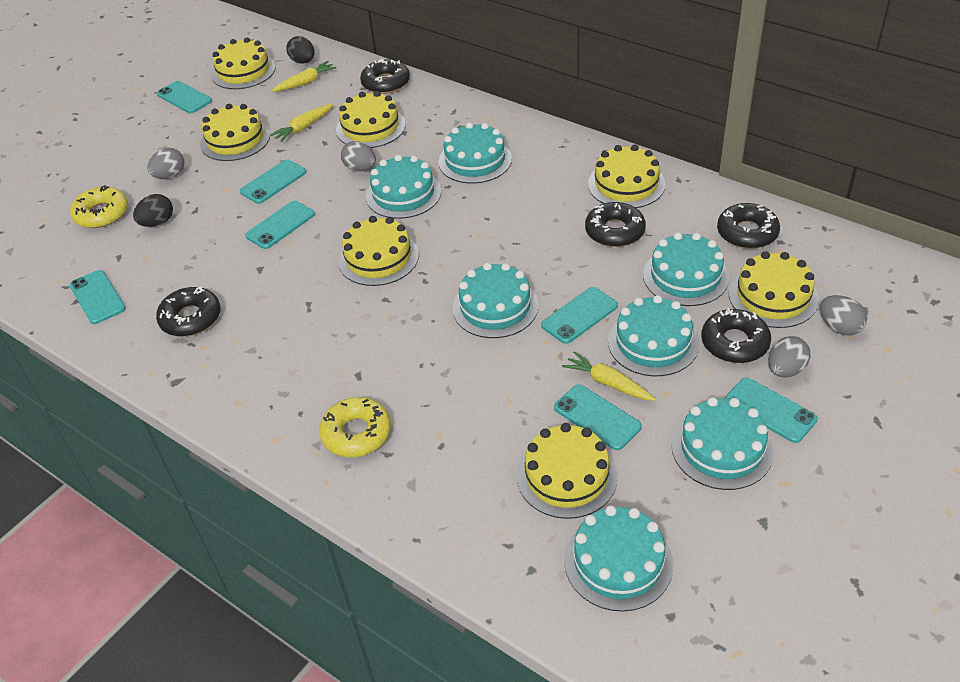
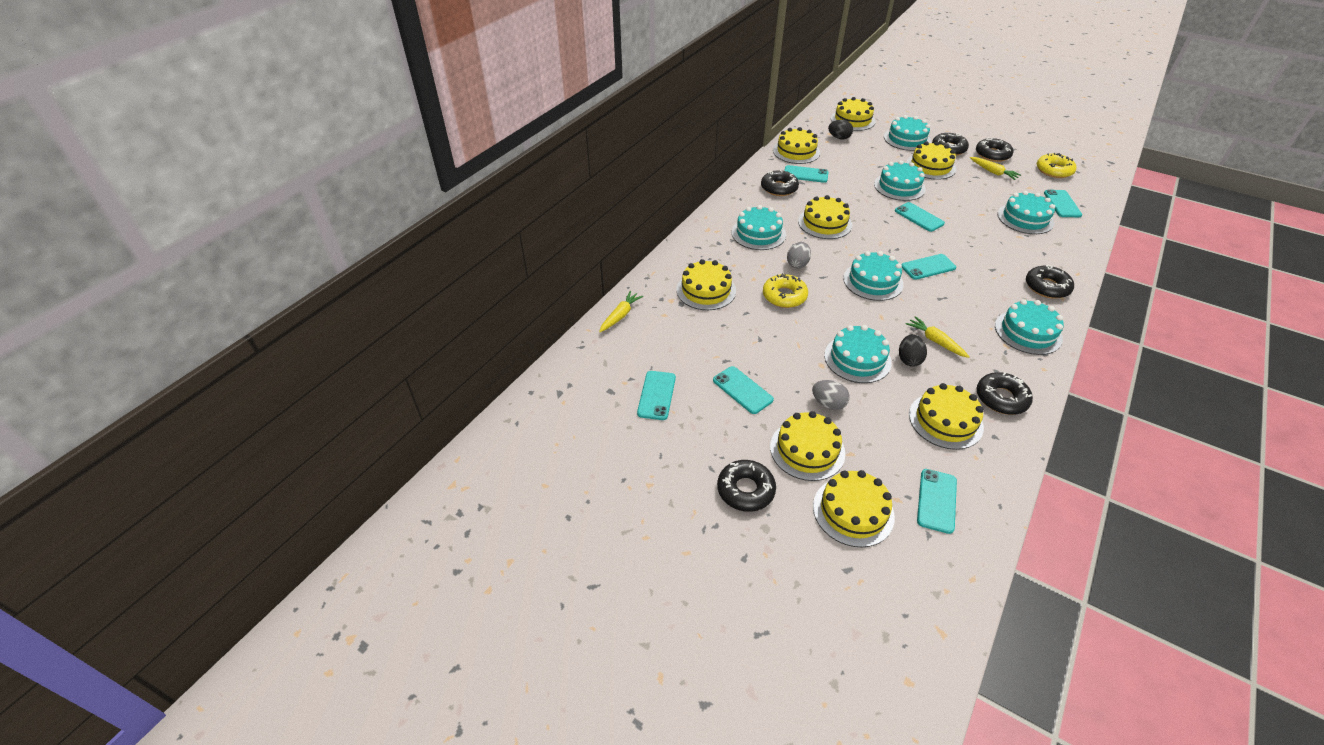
black donut: [156,287,221,337] [360,59,410,94] [585,202,646,247] [701,308,771,363] [717,203,780,249] = 5 -> [717,460,776,512] [761,170,799,196] [932,133,969,156] [976,137,1013,162] [976,372,1033,415] [1026,265,1074,299] = 6
grey egg: [147,148,184,179] [341,141,376,172] [768,336,810,377] [820,295,867,336] = 4 -> [787,242,811,269] [812,380,850,410] = 2
yellow cake: [200,104,270,161] [211,38,276,89] [336,91,405,148] [338,216,419,286] [517,423,618,519] [588,145,665,208] [729,251,819,328] = 7 -> [676,259,736,310] [770,411,845,481] [773,127,820,164] [798,195,852,239] [813,470,895,547] [831,97,876,131] [906,142,956,180] [909,383,984,450] = 8

